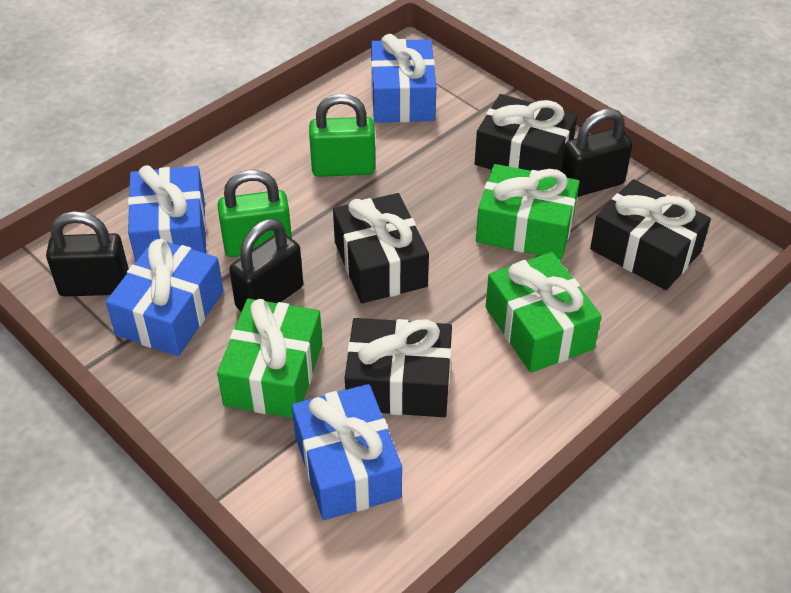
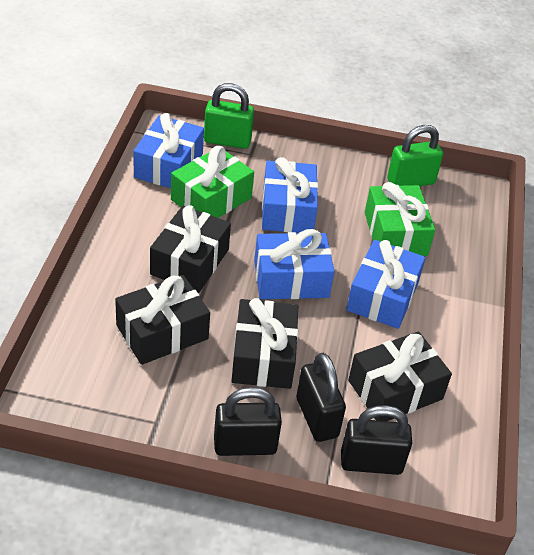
green gift: [217,299,322,418] [476,164,580,260] [486,252,601,373] = 3 -> [171,146,254,218] [365,182,435,256] = 2

